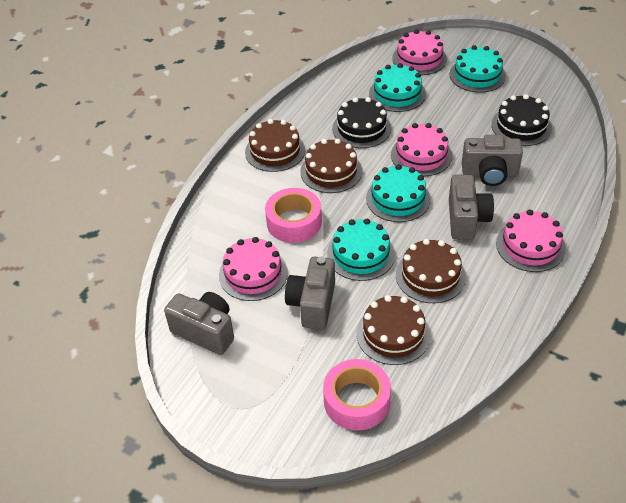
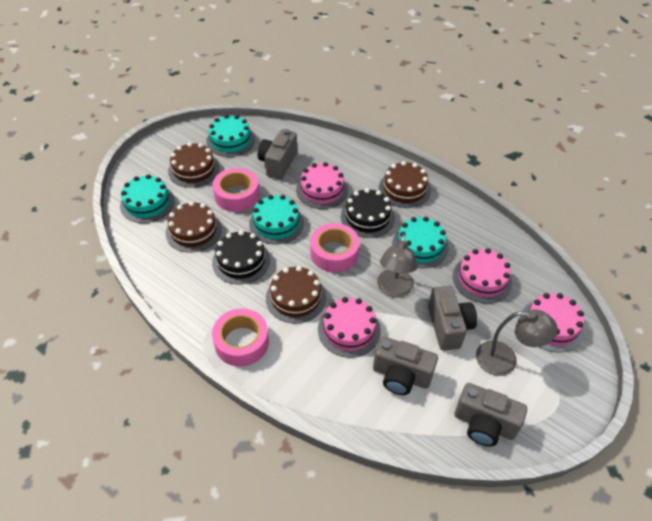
grey lamp: none = 0 -> [377,234,418,298] [476,310,558,376] = 2
pink tape: [265,188,322,243] [323,359,391,431] = 2 -> [212,308,269,367] [213,168,259,212] [310,223,360,272] = 3

